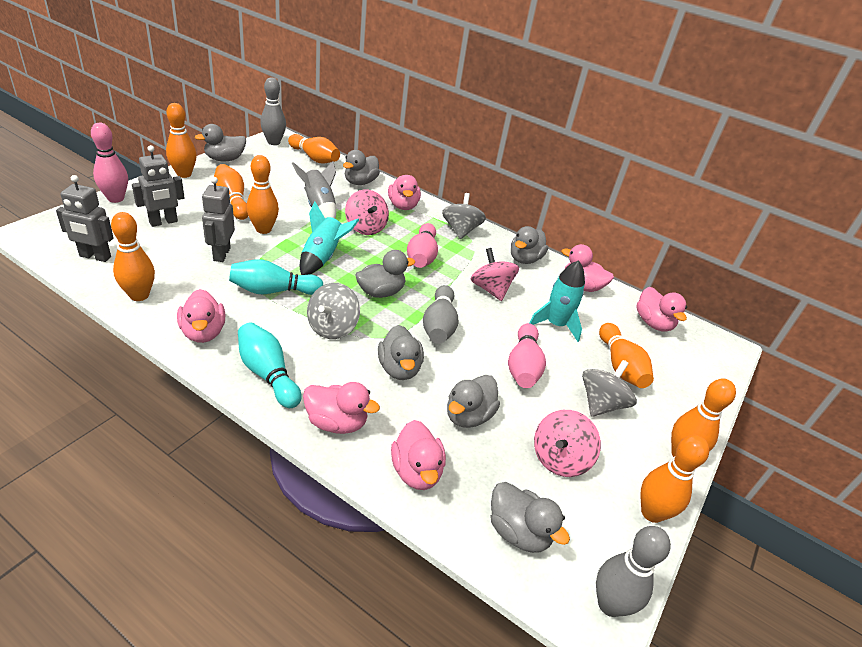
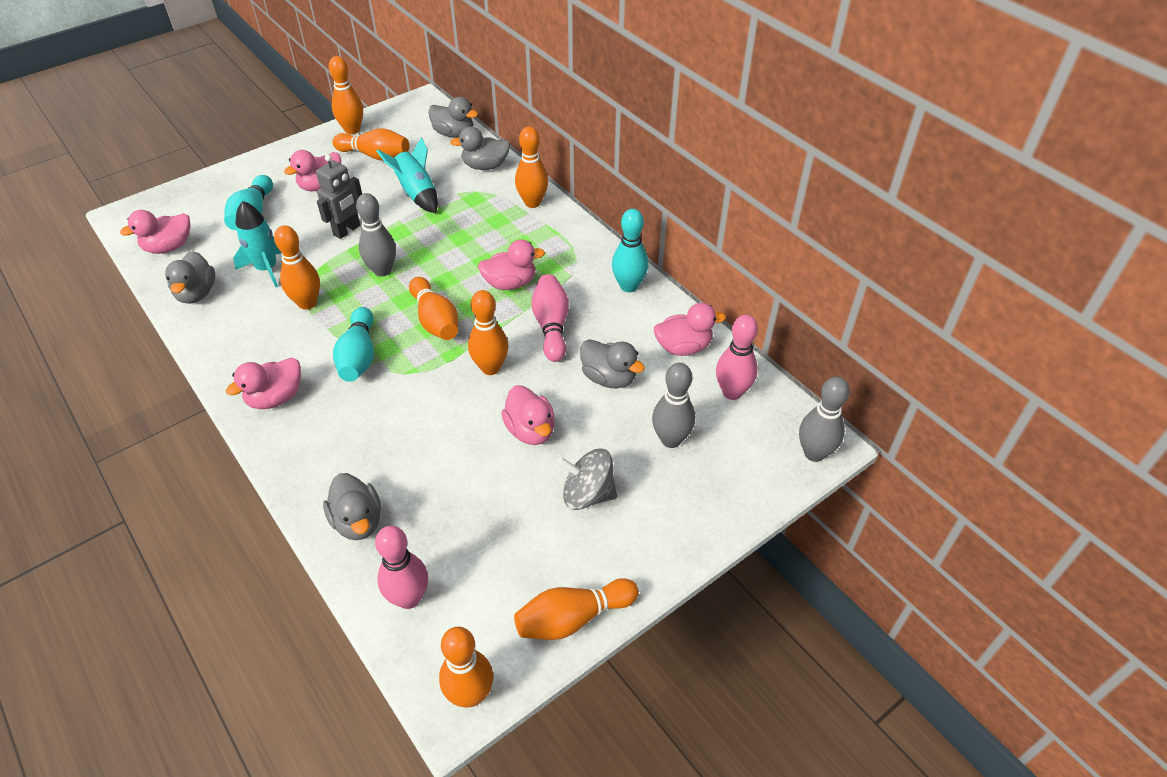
grey duck: [195,124,246,162] [343,150,380,185] [355,250,415,298] [378,325,424,380] [447,375,500,428] [491,482,570,553] [511,226,548,264] = 7 -> [165,251,215,304] [323,473,381,540] [428,97,478,138] [450,126,510,170] [580,339,645,388] = 5
grey robot: [56,175,114,262] [132,145,185,227] [202,177,235,262] = 3 -> [316,154,362,239] = 1
grey rocket: [292,162,336,219] = 1 -> none = 0
grey spinning top: [307,283,360,339] [442,193,486,239] [582,360,637,417] = 3 -> [557,449,617,510] = 1
pink spinning top: [345,189,389,235] [471,248,519,301] [534,410,601,477] = 3 -> none = 0
turquoise bowling pin: [229,259,323,295] [238,323,302,408] = 2 -> [224,175,273,230] [333,307,374,382] [612,209,649,292] = 3

